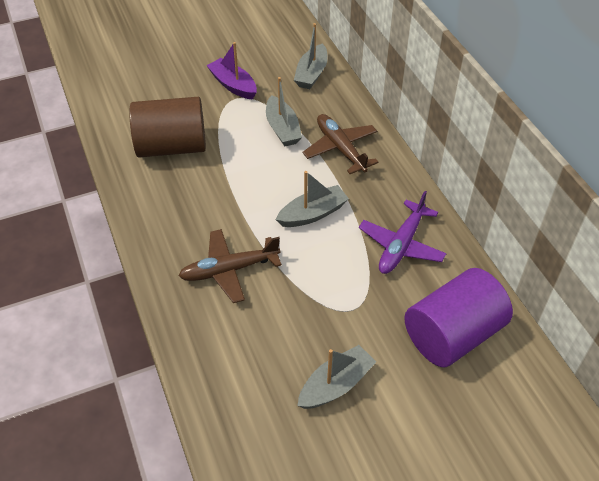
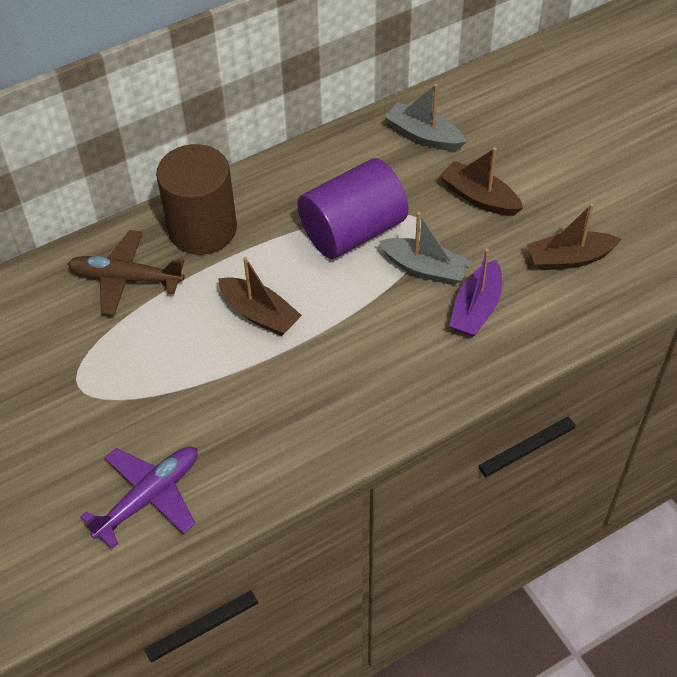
brown boat: none = 0 -> [218,257,302,336] [440,147,523,216] [527,203,621,270] = 3
brown plane: [179,229,282,303] [303,114,378,174] = 2 -> [67,230,184,315] = 1
grey boat: [266,77,302,146] [276,171,349,227] [294,23,328,89] [298,345,376,409] = 4 -> [379,212,471,285] [385,84,467,151] = 2

